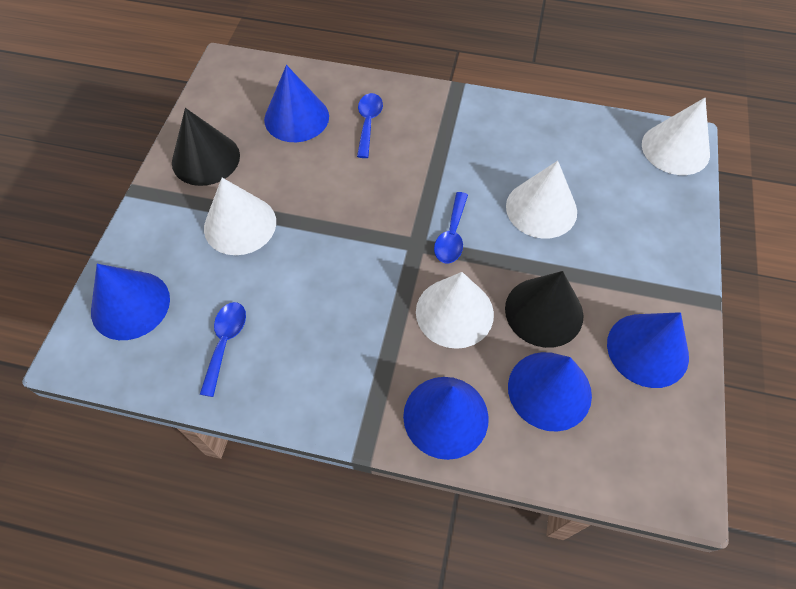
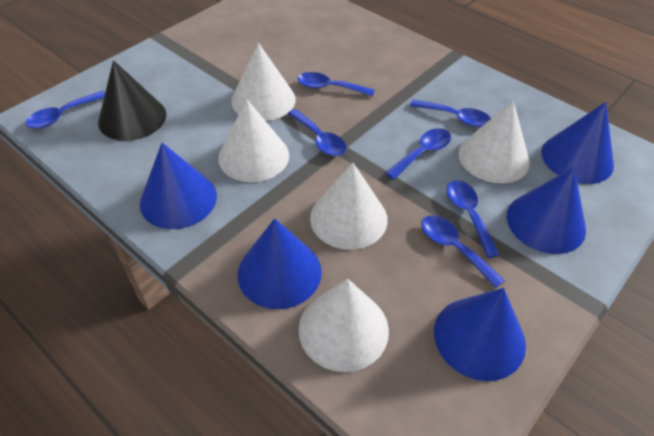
black cone: [172,108,240,186] [505,271,583,348] = 2 -> [98,60,167,141] = 1
blue spoon: [200,302,246,397] [357,93,383,158] [434,192,468,263] = 3 -> [25,91,105,129] [288,109,346,156] [298,72,375,97] [385,128,451,180] [410,99,491,127] [421,215,505,288] [447,180,500,258] = 7
white cone: [204,178,276,255] [416,272,494,349] [506,161,577,239] [642,98,710,175] = 4 -> [218,99,289,182] [231,43,296,121] [299,279,389,372] [310,162,388,250] [458,101,530,183] = 5

